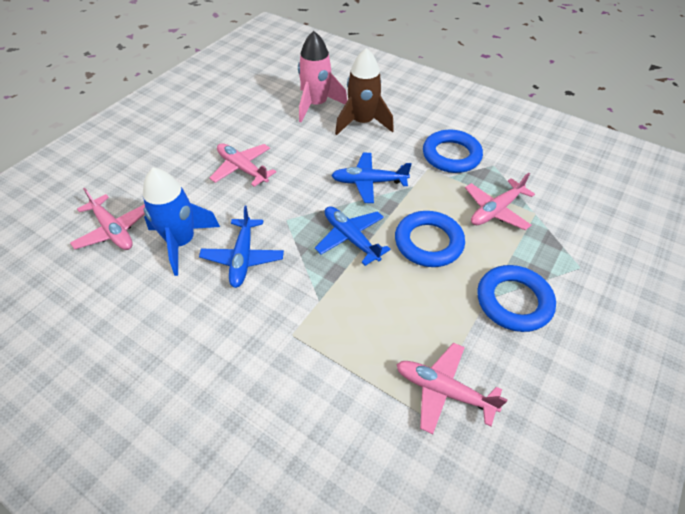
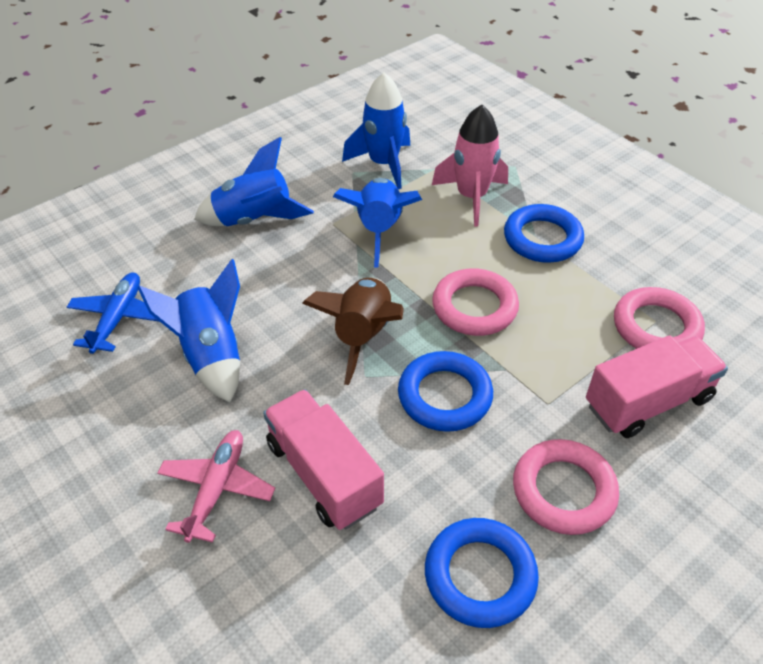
blue plane: [199,206,284,288] [315,206,391,266] [331,153,412,203] = 3 -> [67,273,160,354] = 1
blue rocket: [143,167,220,276] = 1 -> [138,259,240,402] [194,137,314,226] [333,178,422,268] [342,73,410,189] = 4
pink plane: [70,188,145,250] [209,143,276,187] [396,343,508,434] [465,173,535,230] = 4 -> [157,430,275,543] = 1
pink ring: none = 0 -> [432,268,519,336] [513,439,619,535] [614,287,705,349] = 3
pink truck: none = 0 -> [263,389,384,530] [586,336,728,438] = 2

